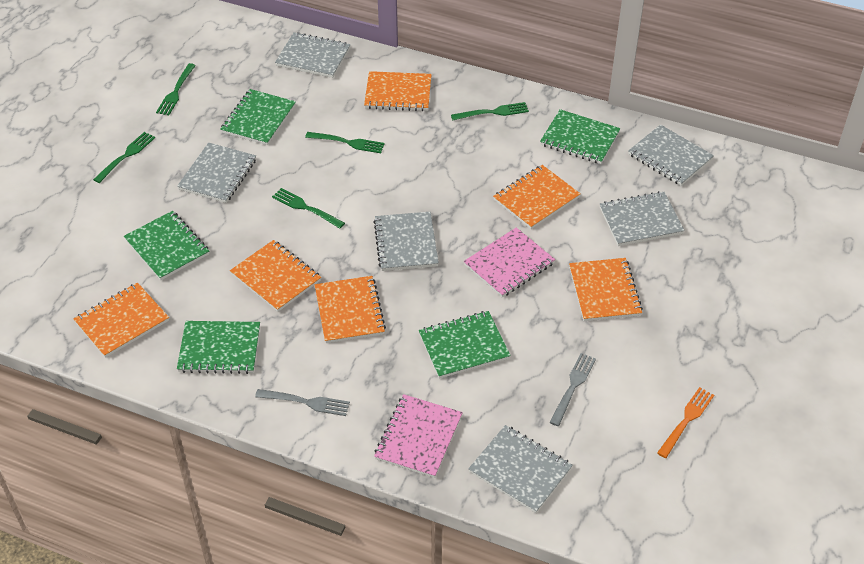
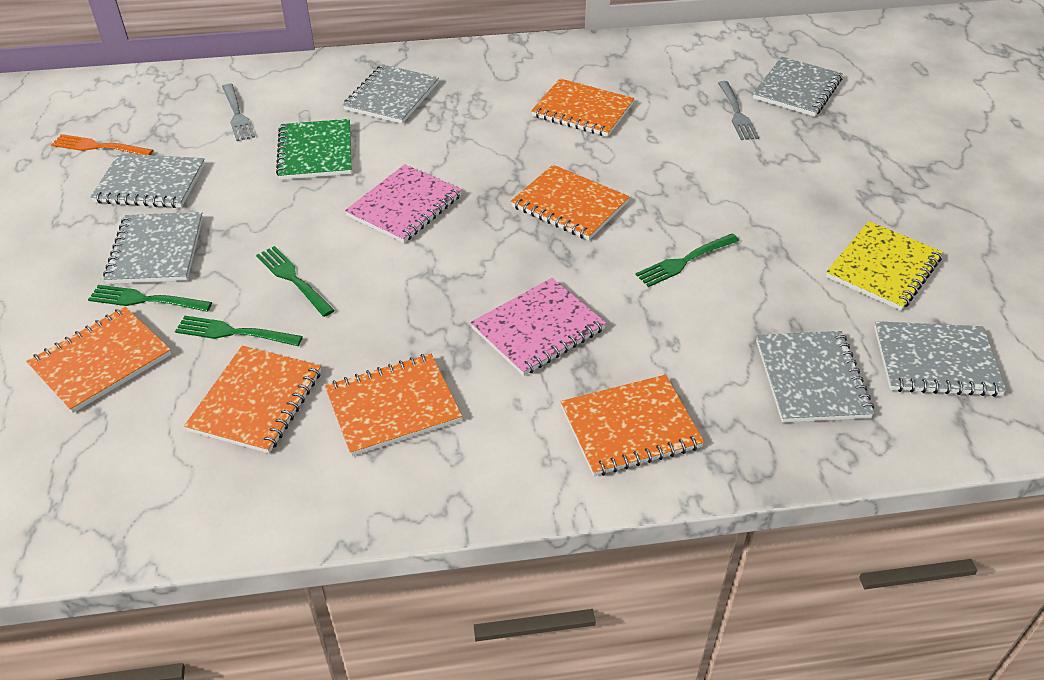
green fork: [93,132,155,183] [156,63,196,115] [272,188,345,229] [305,132,385,153] [451,102,529,120] = 5 -> [88,285,212,312] [175,316,303,346] [256,246,335,317] [635,234,739,287] = 4
green notebook: [124,211,209,280] [177,321,260,374] [220,89,296,145] [419,311,511,379] [540,109,620,164] = 5 -> [276,119,352,180] = 1
yellow notebook: none = 0 -> [826,221,943,311] = 1

